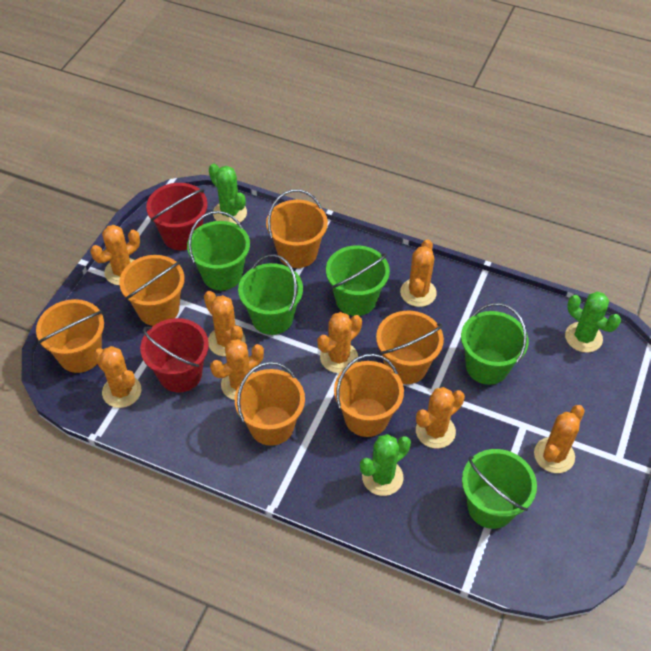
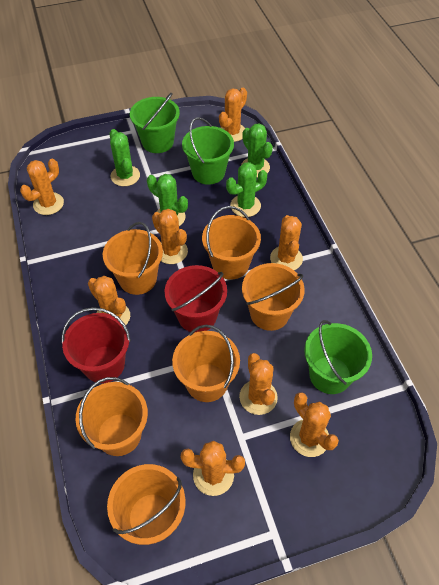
green bucket: [187,211,250,290] [238,254,303,335] [326,245,390,316] [461,303,529,385] [462,449,537,529] = 5 -> [130,92,180,153] [182,117,234,185] [304,320,372,394] = 3
green cactus: [209,164,247,224] [360,434,411,496] [565,292,621,353] = 3 -> [109,129,140,186] [147,174,188,226] [226,162,267,217] [241,123,273,178] = 4

